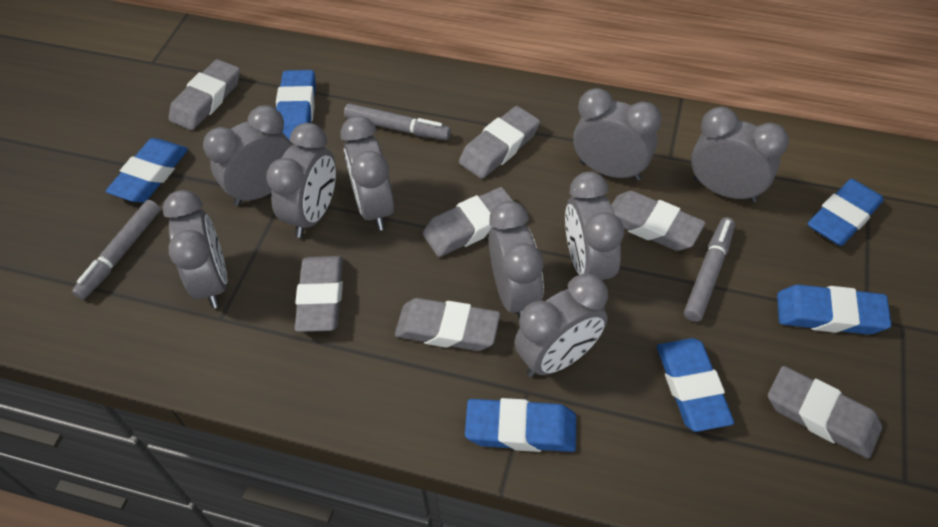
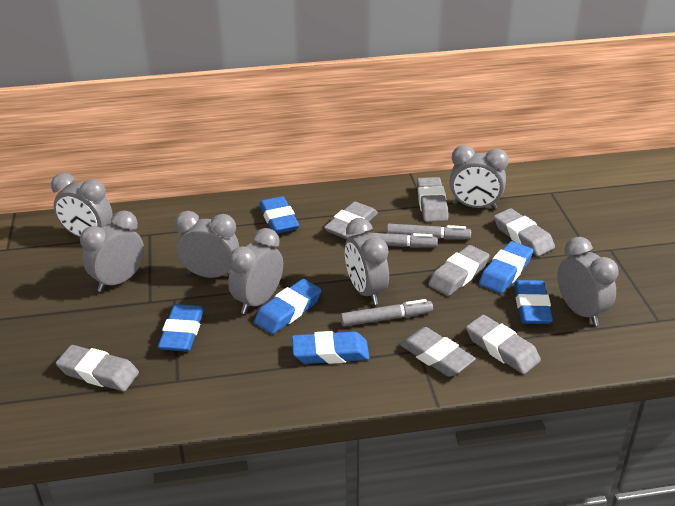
grey clock: [163,190,227,308] [203,105,292,206] [266,123,336,238] [340,116,394,231] [489,201,544,319] [514,273,608,377] [565,172,624,280] [573,88,662,181] [691,107,789,202] = 9 -> [51,173,113,237] [80,210,144,292] [174,211,239,278] [228,228,283,314] [345,218,389,305] [449,145,509,210] [557,237,619,326] = 7

